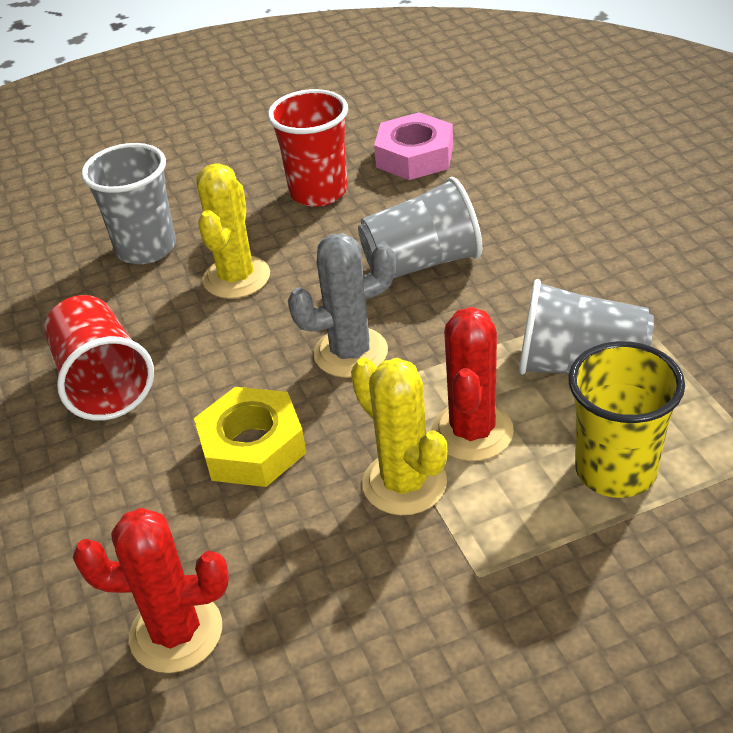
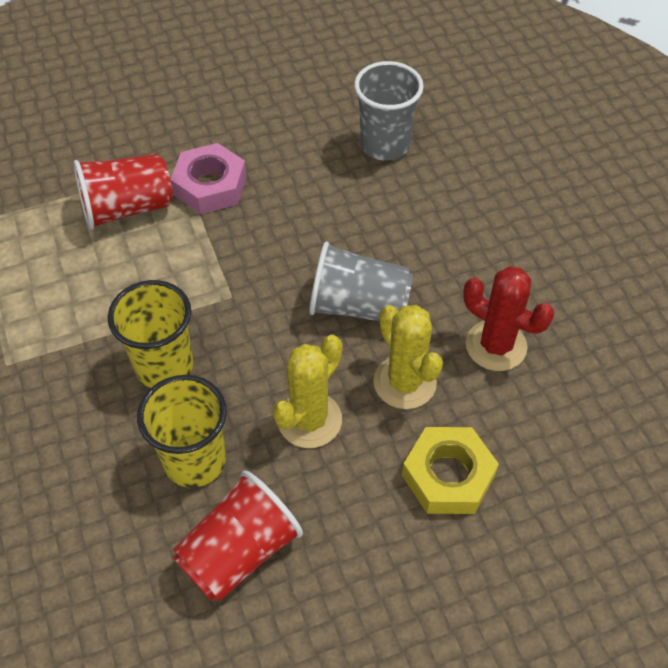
grey cactus: [288,233,396,378] = 1 -> none = 0
grey cup: [81,143,176,264] [358,177,482,278] [519,279,654,375] = 3 -> [309,242,413,321] [354,61,424,161] = 2
red cactus: [73,508,229,673] [432,307,514,461] = 2 -> [463,266,554,371] = 1
yellow cup: [568,341,685,498] = 1 -> [108,280,193,388] [137,375,227,488] = 2

